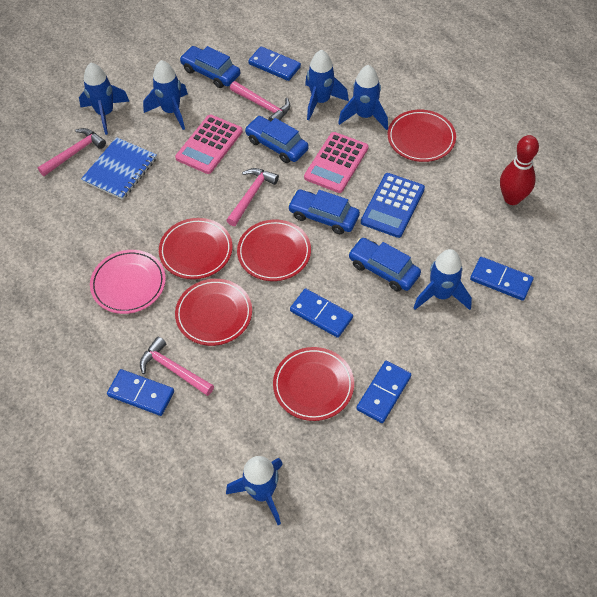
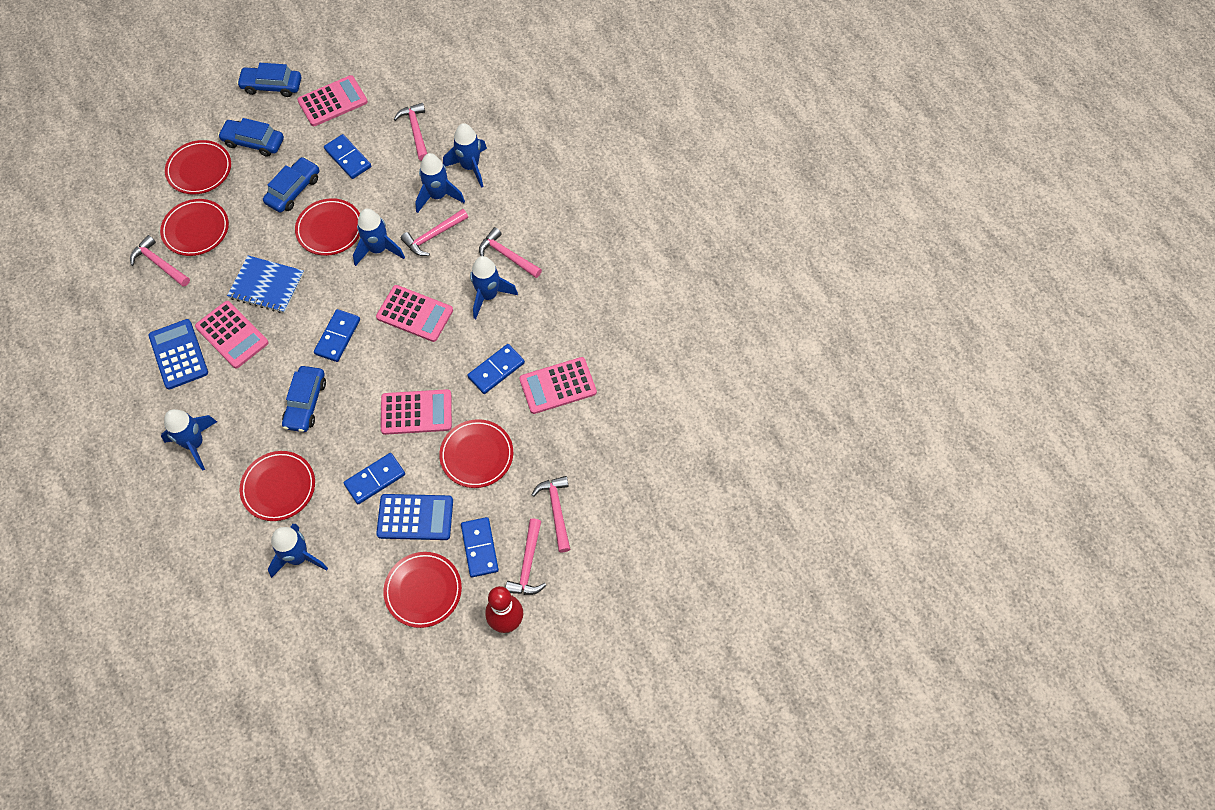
blue calculator: [361,173,425,238] = 1 -> [149,319,208,390] [376,494,453,540] = 2
pink calculator: [175,115,243,174] [304,132,369,193] = 2 -> [195,301,269,368] [297,75,368,126] [376,285,453,342] [381,389,452,435] [519,357,597,414] = 5
pink hammer: [38,128,106,176] [140,337,214,396] [226,168,279,226] [230,81,290,121] = 4 -> [130,235,190,287] [394,103,428,161] [401,209,468,256] [479,227,542,278] [505,518,546,595] [532,476,570,553] = 6
pink plate: [90,250,166,314] = 1 -> none = 0
red plate: [159,218,233,279] [175,279,252,346] [237,220,311,281] [273,347,354,421] [388,110,456,162] = 5 -> [160,199,229,256] [165,140,231,195] [239,451,315,521] [295,198,360,256] [383,552,462,628] [439,419,513,488] = 6

